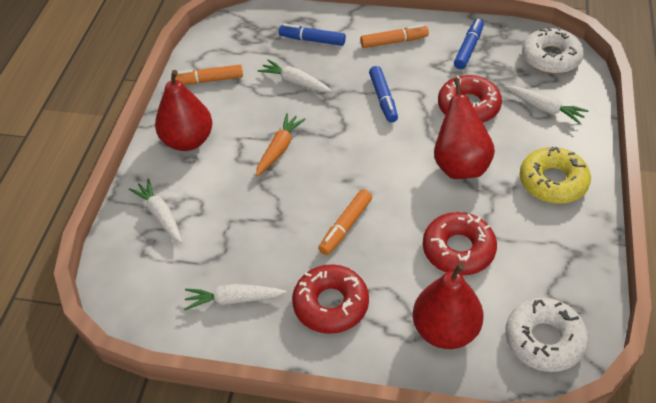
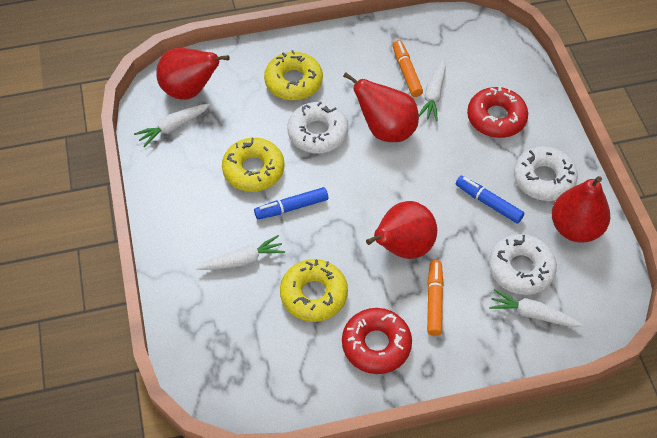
blue marker: [279,24,346,46] [369,66,398,123] [454,19,484,69] = 3 -> [254,187,328,219] [456,176,524,224] = 2
orange carrot: [256,113,306,176] = 1 -> none = 0
orange marker: [175,65,243,85] [318,189,372,255] [361,25,429,48] = 3 -> [393,40,423,97] [427,260,444,336] = 2
red donut: [292,264,369,334] [423,212,497,275] [438,75,502,123] = 3 -> [342,308,412,374] [467,86,528,138] = 2
red pear: [155,70,213,151] [413,263,484,349] [434,78,495,179] = 3 -> [156,48,230,100] [343,72,419,142] [366,201,437,259] [551,176,610,243] = 4
white donut: [505,298,588,372] [522,27,584,74] = 2 -> [288,102,348,153] [489,234,557,295] [514,146,578,201] = 3
yellow donut: [520,147,591,204] = 1 -> [222,138,285,192] [264,50,323,101] [280,259,348,322] = 3

